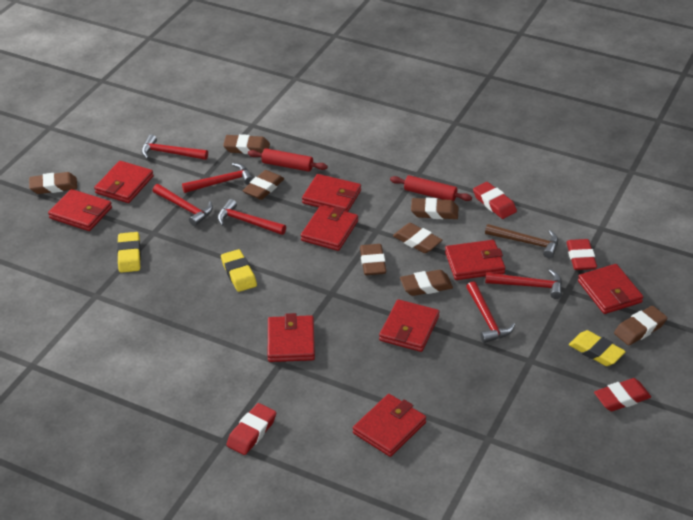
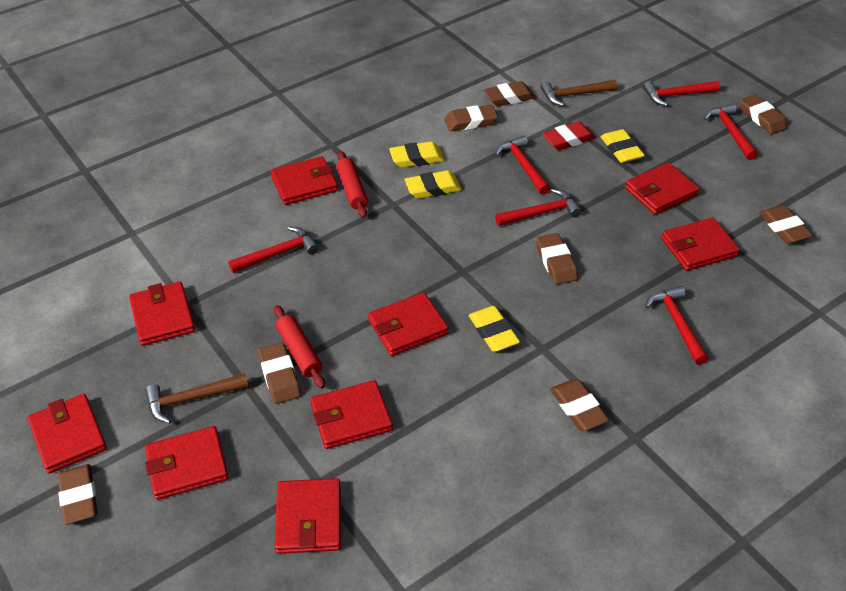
brown hammer: [485,224,558,258] = 1 -> [145,373,249,424] [540,80,617,106] = 2
red eraser: [226,403,276,455] [473,182,517,219] [566,239,597,270] [594,378,651,411] = 4 -> [542,121,595,150] = 1
yellow eraser: [117,232,141,273] [221,249,257,292] [569,330,626,366] = 3 -> [389,142,445,168] [405,170,462,199] [468,306,520,352] [601,129,645,163] = 4

